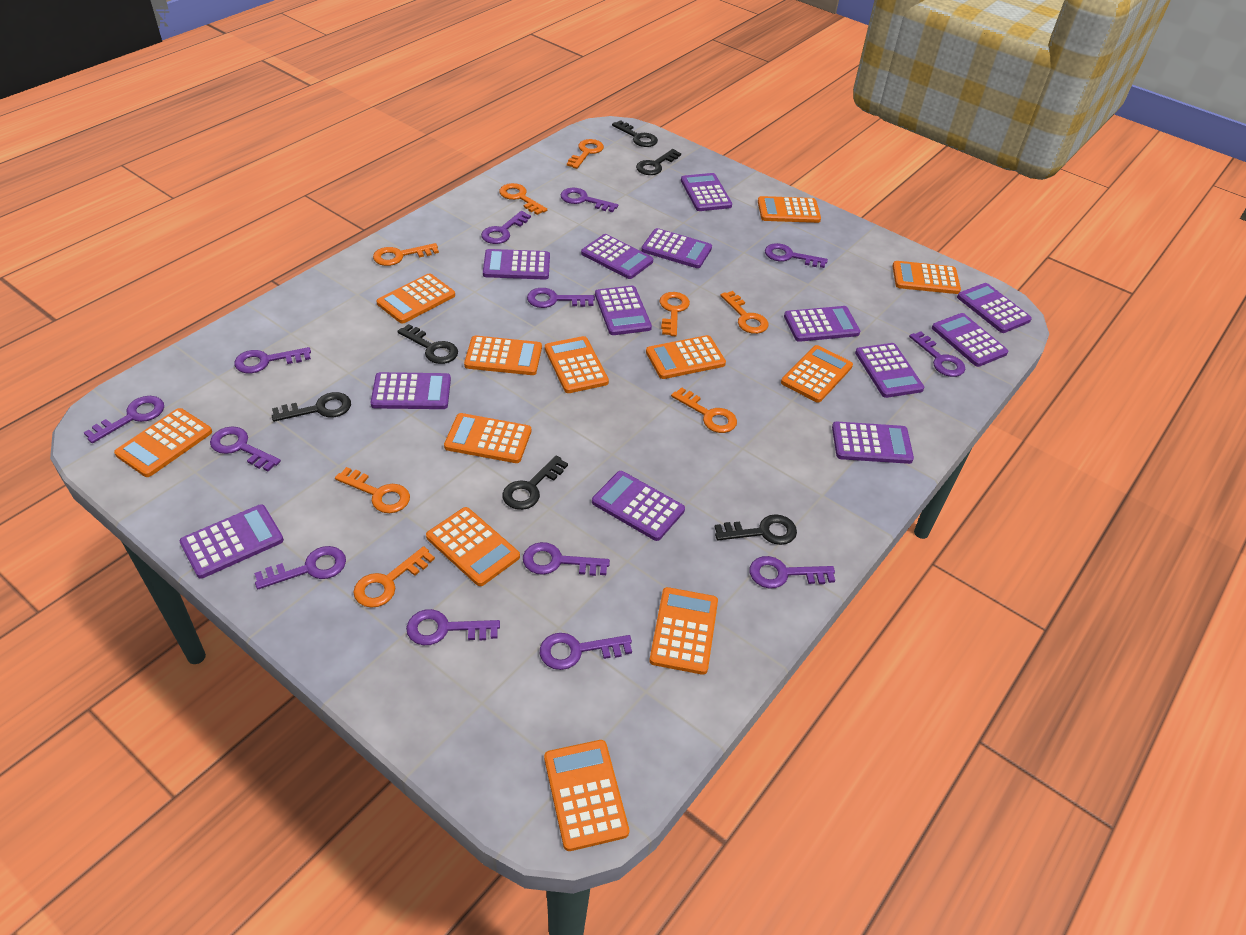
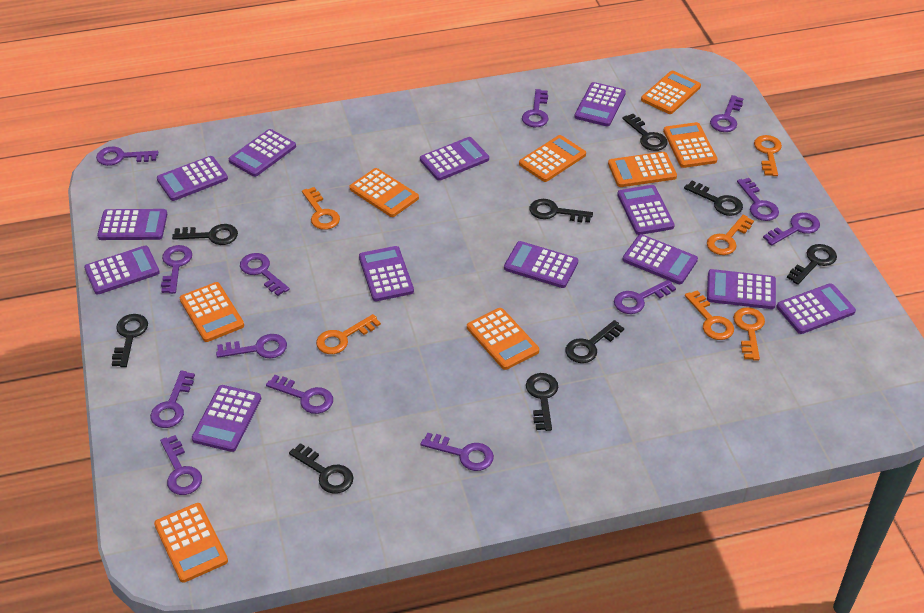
black key: [272,392,351,422] [397,324,458,364] [502,455,568,510] [612,120,658,147] [636,149,681,175] [715,514,797,545] = 6 -> [112,314,148,367] [172,224,238,245] [289,443,353,494] [526,373,558,431] [529,199,593,223] [565,320,624,363] [622,114,668,151] [684,181,743,216] [787,244,837,285] = 9
orange calculator: [114,408,212,477] [376,274,455,324] [426,507,520,586] [444,413,531,463] [464,335,542,375] [544,740,629,851] [545,336,609,393] [646,335,726,379] [649,587,718,675] [758,196,821,223] [781,345,853,403] [893,261,961,294] = 12 -> [154,503,228,583] [180,282,244,342] [349,168,419,217] [467,308,539,370] [519,135,586,182] [608,152,677,187] [641,71,701,114] [663,122,718,168] = 8
orange key: [335,467,410,513] [353,546,435,608] [373,243,439,266] [499,183,547,215] [567,139,604,169] [660,292,690,336] [671,387,737,433] [720,291,769,334] = 8 -> [302,187,340,230] [316,314,381,354] [685,290,734,340] [707,215,754,255] [733,307,765,361] [754,135,782,176] = 6

